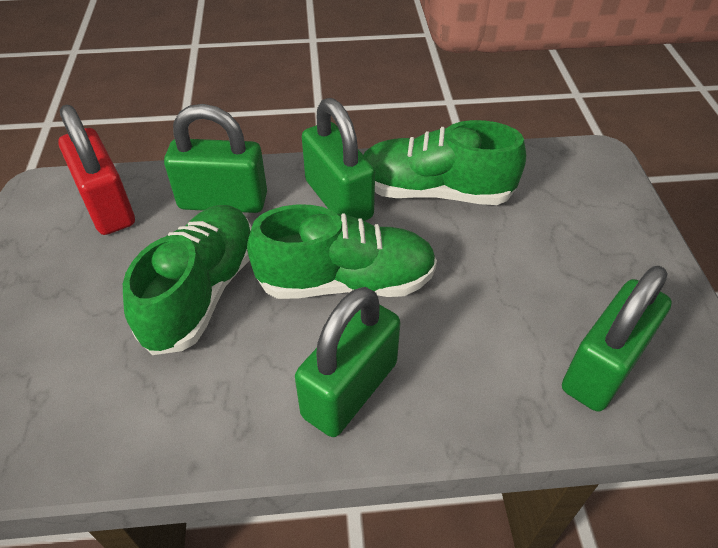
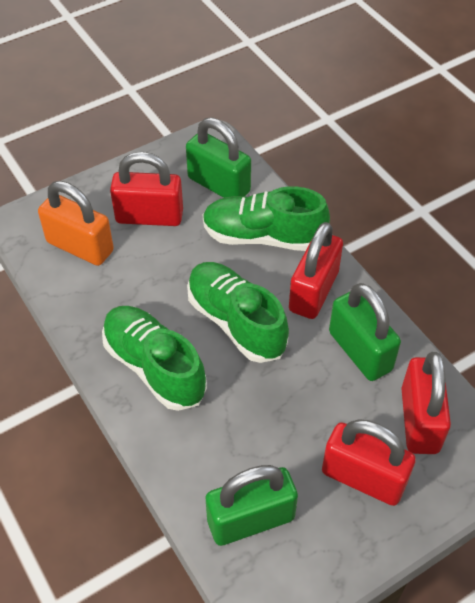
green padlock: [164,104,267,213] [295,287,400,437] [302,98,375,221] [562,266,672,412] = 4 -> [186,118,251,198] [206,465,298,546] [329,283,401,381] = 3
orange padlock: none = 0 -> [38,181,114,266] = 1
red padlock: [58,105,135,235] = 1 -> [110,152,183,226] [289,222,343,319] [322,419,416,506] [401,352,451,454] = 4

